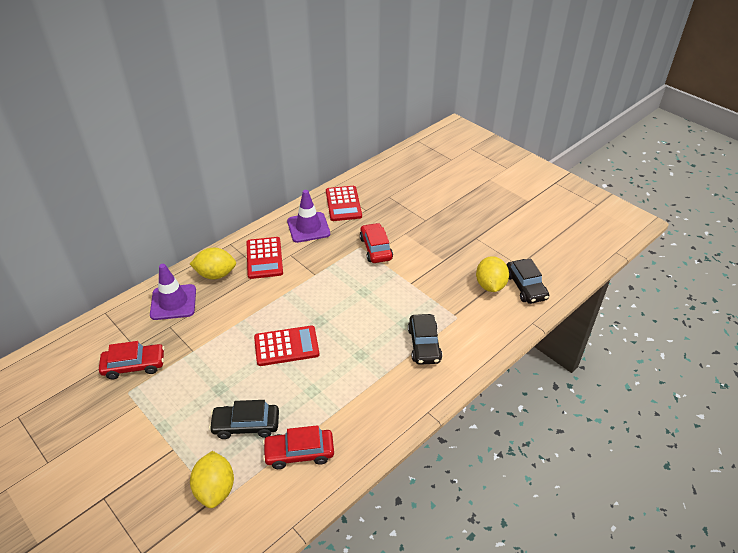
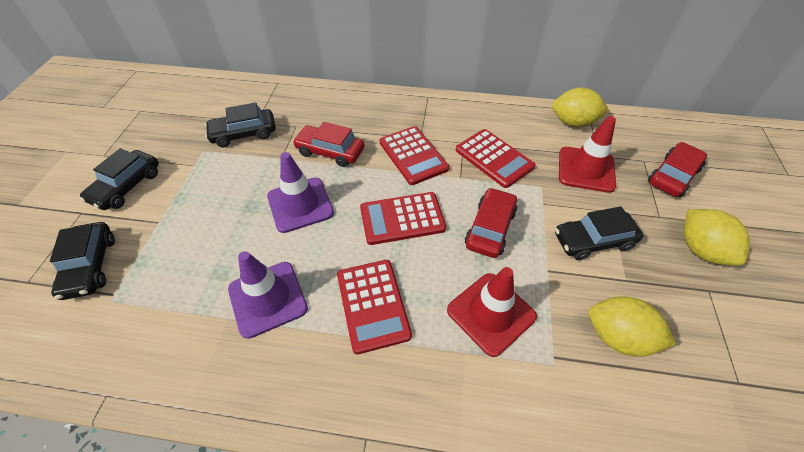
black car: [209,400,279,439] [408,314,442,365] [507,258,549,304] = 3 -> [50,222,115,300] [80,148,159,210] [205,103,275,147] [555,206,643,260] = 4
red calculator: [247,237,283,279] [254,325,319,366] [326,186,362,221] = 3 -> [337,260,412,354] [360,192,446,245] [380,126,449,185] [456,129,536,188] = 4
red traffic cone: none = 0 -> [447,267,537,357] [559,116,616,193] = 2

